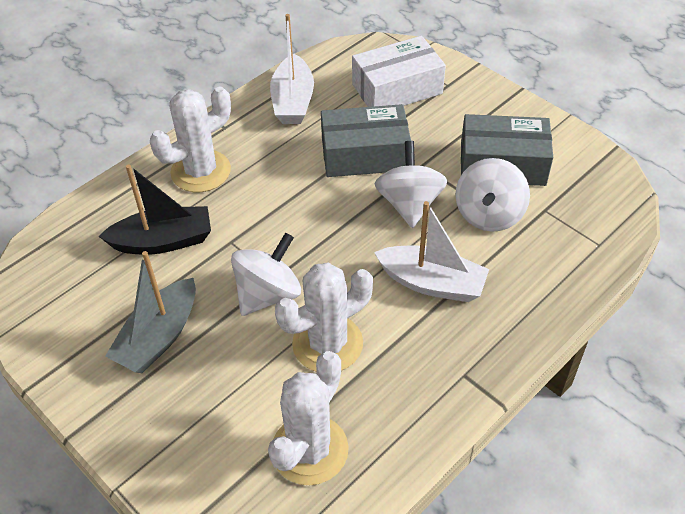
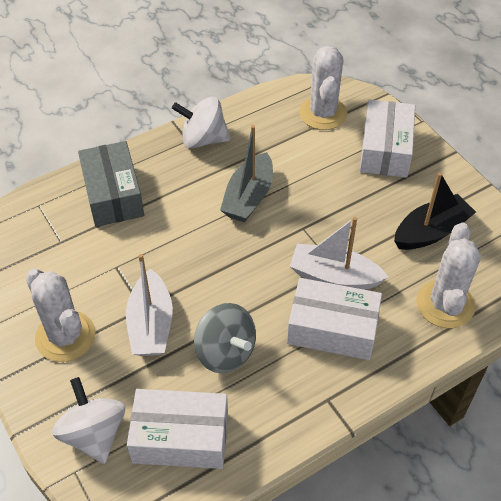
grey box: [321,104,411,177] [461,114,553,186] = 2 -> [78,141,144,227] = 1
grey spinning top: none = 0 -> [194,303,256,373] = 1
white box: [352,36,446,107] = 1 -> [127,389,228,469] [287,278,382,360] [360,99,415,178] = 3
white spinning top: [231,233,301,316] [375,141,447,228] [455,158,530,232] = 3 -> [52,377,125,464] [172,97,230,149] = 2

